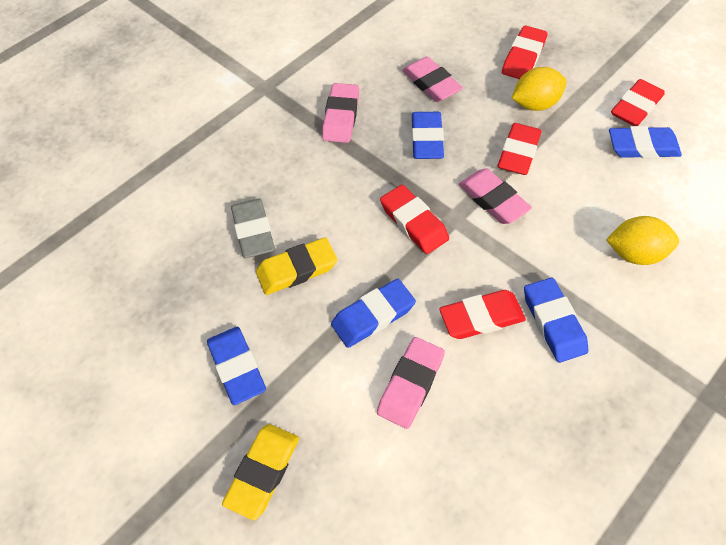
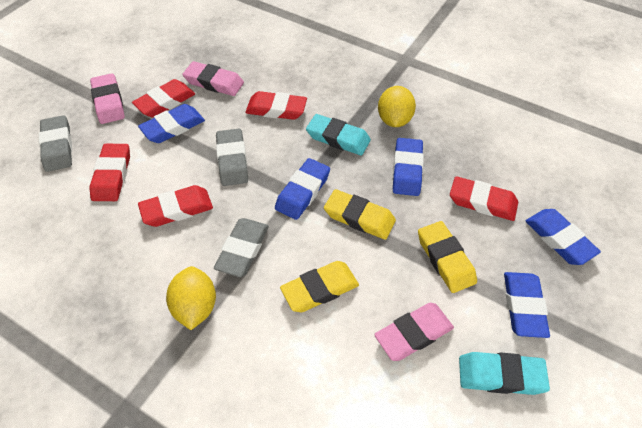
grey eraser: [231,199,275,258] = 1 -> [39,115,72,172] [214,218,269,277] [216,129,248,186] = 3
pink eraser: [322,83,359,143] [377,337,445,429] [402,56,463,102] [459,168,532,224] = 4 -> [90,73,125,124] [182,61,244,96] [374,303,454,361] = 3
turquoise eraser: none = 0 -> [306,114,371,156] [459,352,550,395] = 2
yellow eraser: [222,424,299,520] [256,237,337,295] = 2 -> [280,261,359,312] [324,189,396,240] [418,221,477,293] = 3

